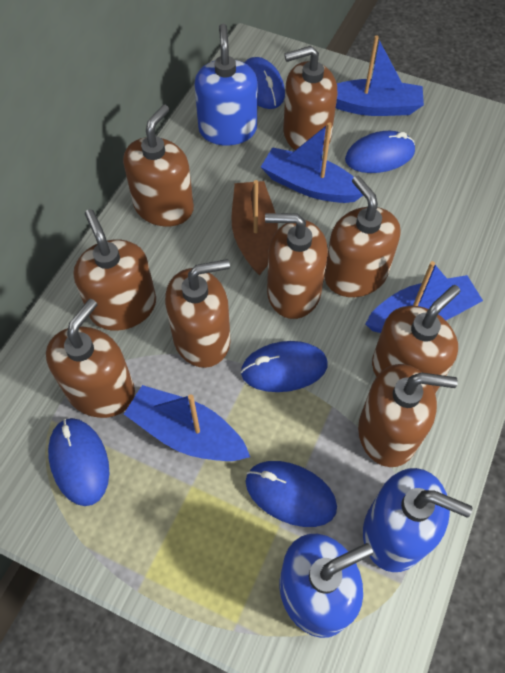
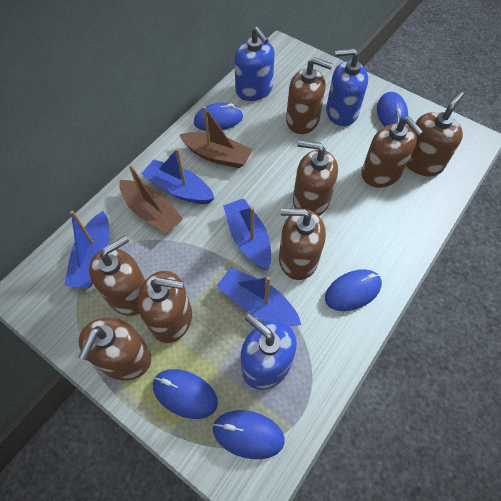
brown boat: [231,180,278,276] = 1 -> [119,165,183,233] [179,106,253,168] = 2
brown soap dispenser: [46,299,135,418] [73,209,156,331] [123,105,194,227] [165,259,231,368] [265,213,328,319] [283,46,337,151] [324,176,401,297] [358,364,458,467] [372,285,460,393] = 9 -> [78,317,151,381] [89,236,145,316] [137,271,192,343] [279,209,326,280] [286,57,333,134] [293,140,338,216] [361,116,423,188] [406,92,464,176] = 8

